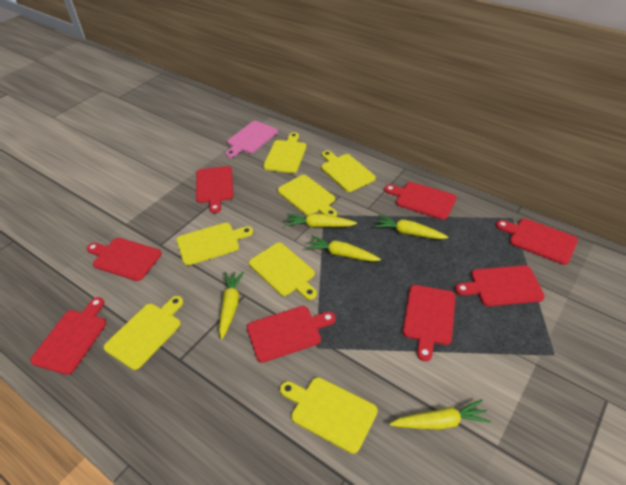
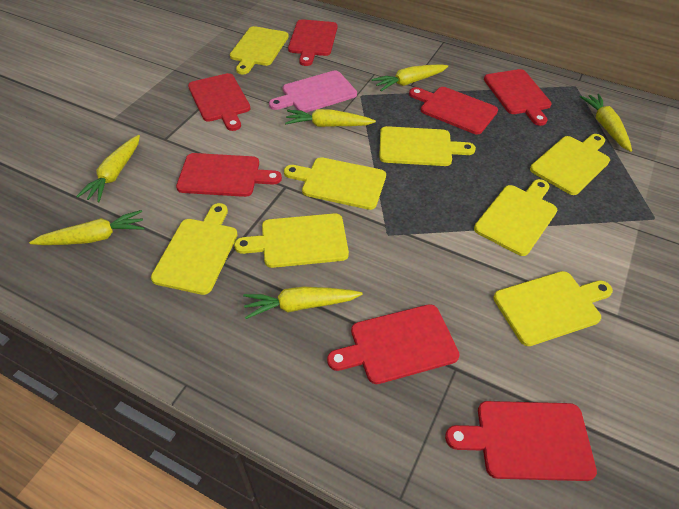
red cutting board: [30,297,106,375] [87,238,162,281] [196,166,234,213] [247,306,336,363] [384,182,457,220] [403,285,456,361] [455,265,545,306] [496,218,578,265] = 8 -> [176,153,282,197] [188,73,251,131] [288,19,337,66] [327,304,460,384] [409,87,498,134] [445,401,597,481] [484,69,552,126] = 7
yellow carrot: [219,272,244,339] [285,213,357,228] [306,236,381,261] [374,215,448,239] [389,399,491,430] = 5 -> [29,210,145,245] [76,135,140,202] [243,287,362,319] [285,109,376,127] [372,64,448,91] [580,94,632,152] = 6
yellow cutting board: [104,296,183,370] [177,223,253,266] [249,243,317,300] [263,132,307,173] [277,175,337,216] [280,377,378,454] [321,150,376,192] = 7 -> [151,203,238,295] [230,26,289,74] [234,213,349,268] [284,157,386,210] [379,126,476,166] [474,179,557,256] [493,271,613,346] [530,134,610,195] = 8

